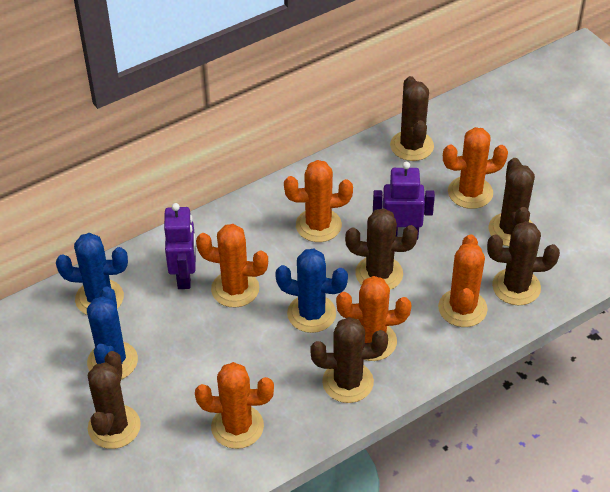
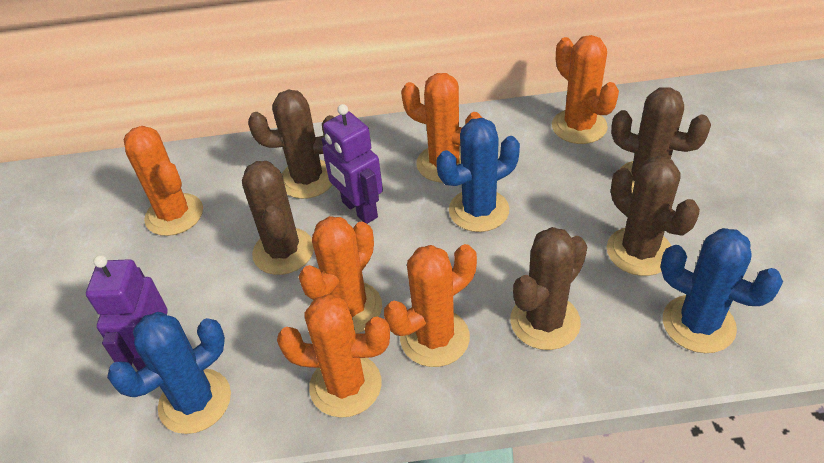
brown cactus: [88,351,141,449] [310,317,388,403] [345,208,418,290] [390,76,434,161] [487,221,560,305] [488,158,535,246] = 6 -> [242,161,314,275] [248,90,334,199] [511,227,587,350] [607,156,700,276] [611,87,711,193] = 5

